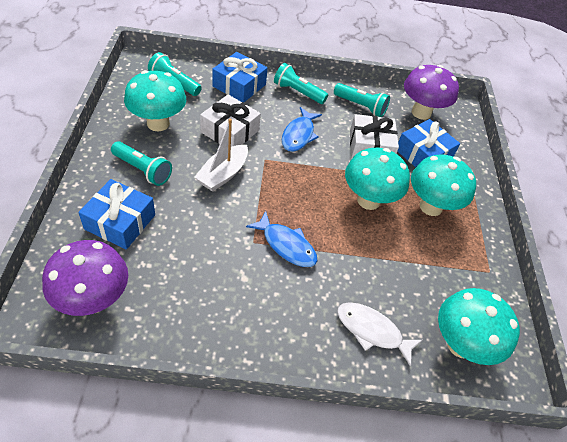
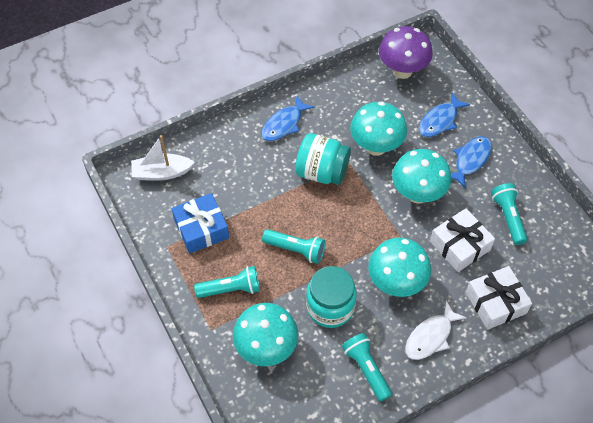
blue fish: [246,211,317,267] [282,107,322,152] = 2 -> [261,96,315,141] [419,93,470,137] [451,136,491,189] = 3
blue gift: [78,179,155,249] [212,52,268,102] [397,119,460,167] = 3 -> [172,193,229,254] = 1
purple mushroom: [42,240,128,316] [404,65,459,120] = 2 -> [379,26,433,79] = 1
turquoise jar: none = 0 -> [295,133,351,185] [306,266,357,328] = 2

